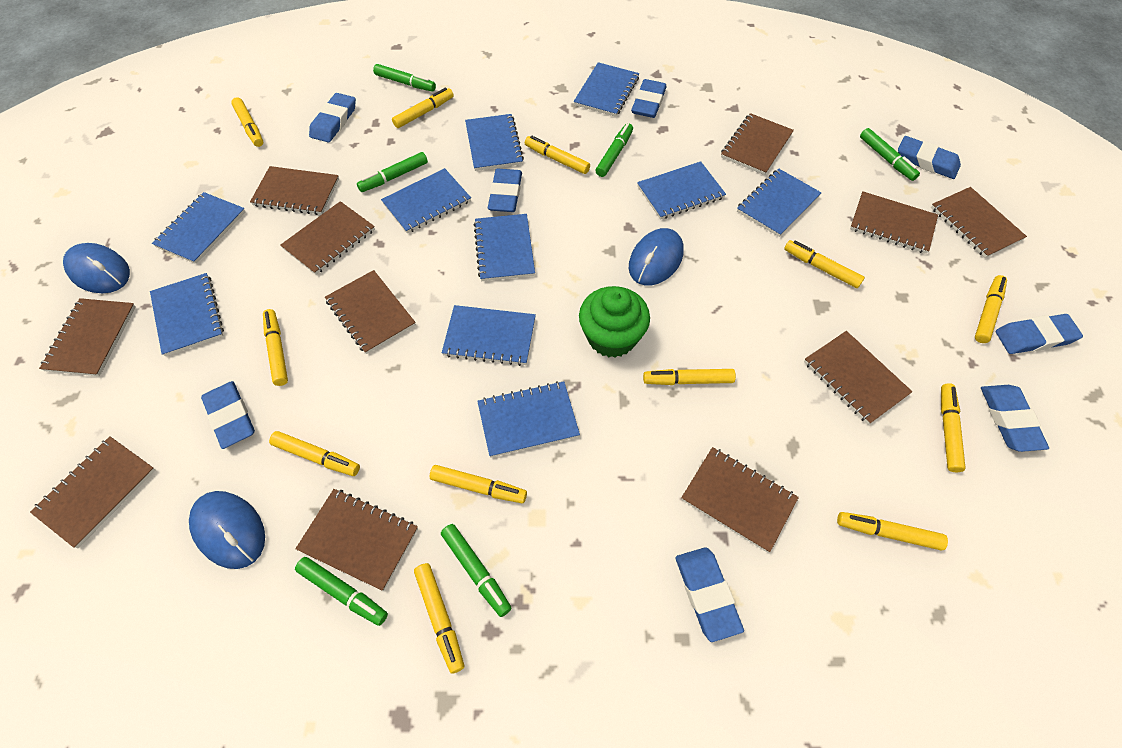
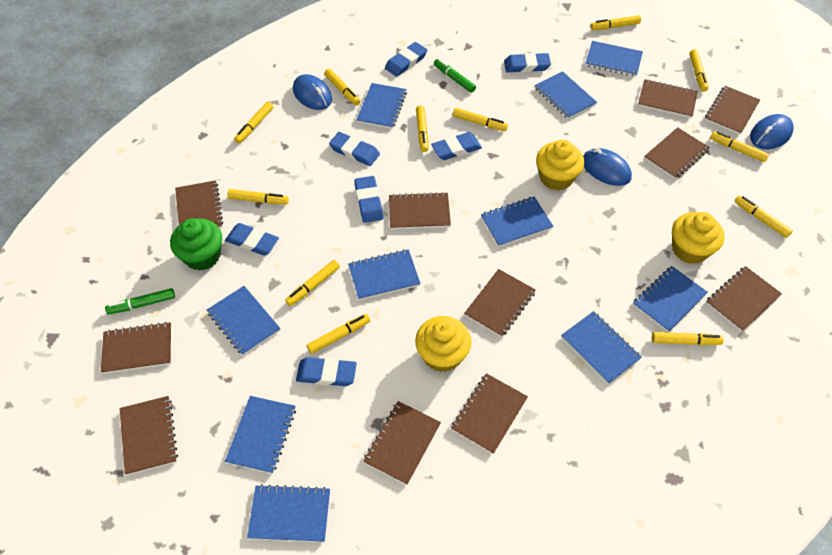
blue eraser: [201,381,255,449] [309,93,356,142] [488,169,522,212] [631,79,667,118] [675,547,744,642] [898,136,961,179] [981,385,1049,452] [996,314,1083,354] = 8 -> [225,223,279,256] [296,357,357,386] [329,132,380,166] [354,176,384,223] [385,42,427,77] [431,132,482,160] [504,53,551,73] = 7
green marker: [295,557,388,626] [357,152,428,192] [373,64,436,92] [441,524,511,617] [596,123,633,177] [860,128,920,181] = 6 -> [105,288,175,314] [434,59,476,93] = 2
yellow cupcake: none = 0 -> [415,316,472,372] [536,140,584,190] [672,212,725,264] = 3

